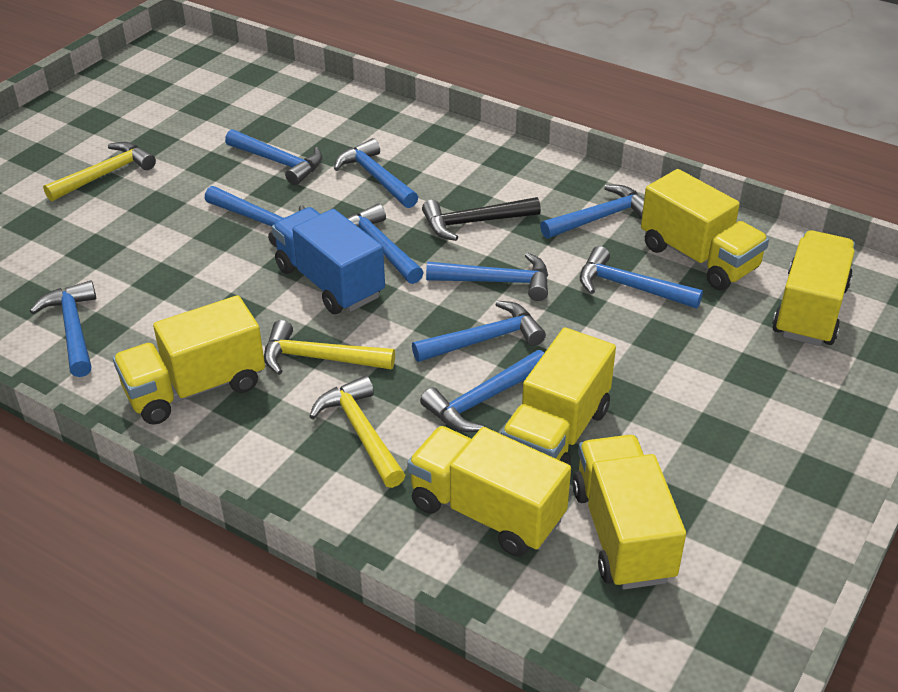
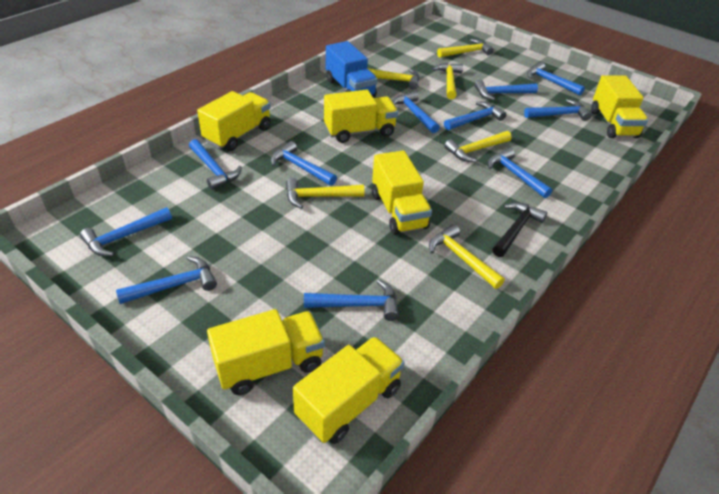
blue hammer: [30,280,96,377] [205,186,305,248] [225,129,322,185] [334,138,418,208] [347,204,424,284] [412,301,546,362] [420,350,544,432] [426,253,548,301] [540,185,644,239] [580,246,703,309] = 10 -> [80,207,172,256] [116,256,217,304] [189,139,242,190] [271,141,337,186] [304,279,399,321] [392,91,440,133] [444,102,506,130] [474,79,538,101] [488,148,552,198] [524,99,592,121] [527,62,585,96] = 11
yellow hammer: [43,142,156,201] [264,320,395,375] [309,376,405,488] = 3 -> [286,178,364,209] [367,68,420,89] [429,224,505,289] [432,63,463,99] [437,39,494,58] [444,131,511,162] = 6

